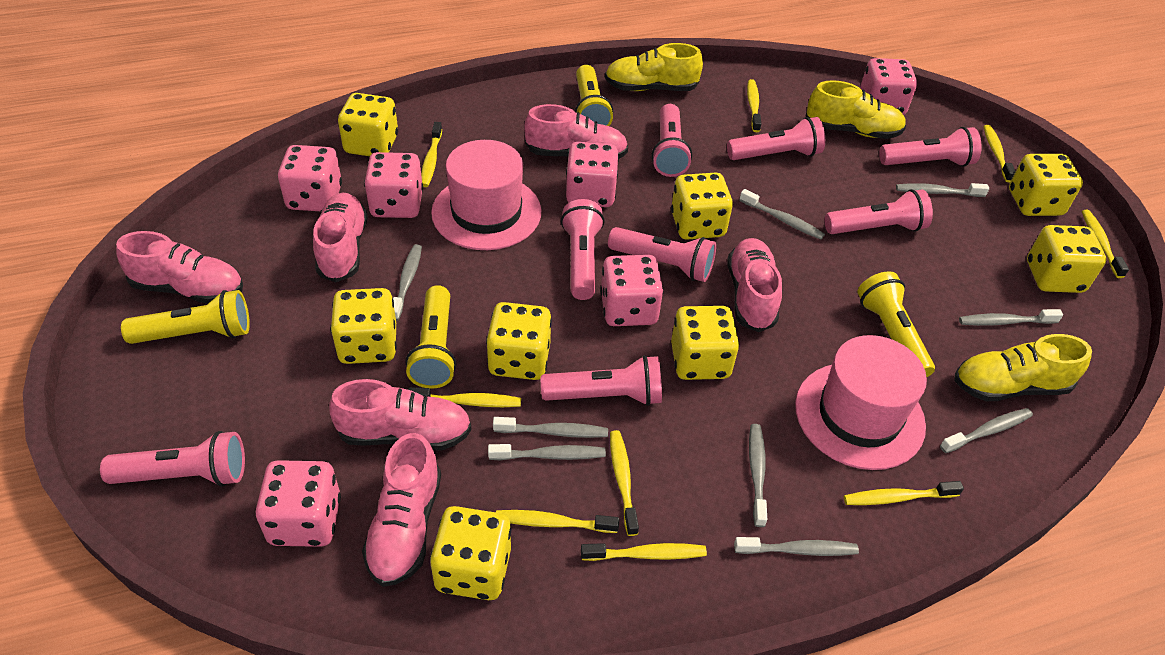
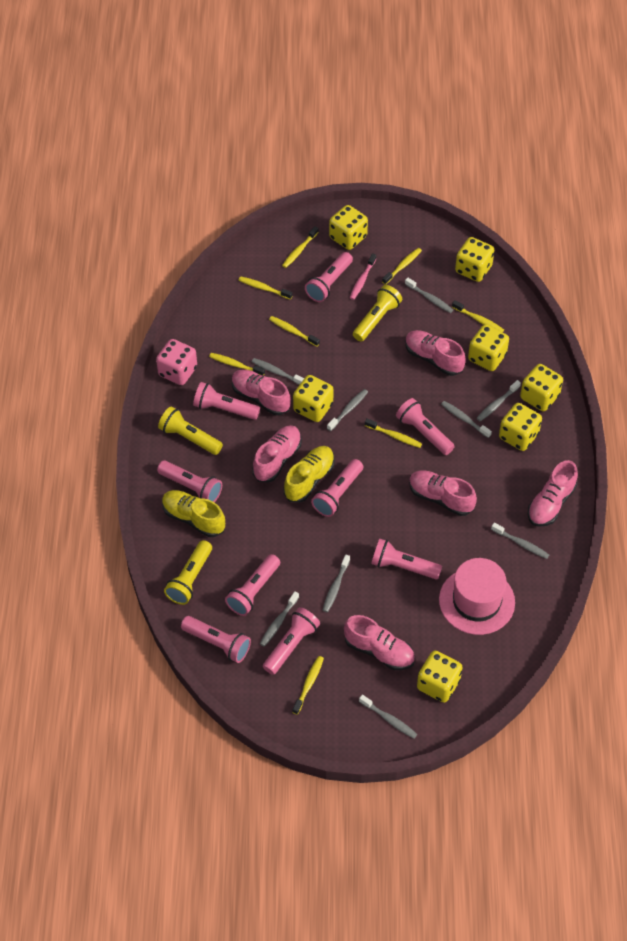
pink dice: [256,460,341,547] [278,145,342,211] [364,152,423,218] [566,142,619,207] [600,255,664,326] [860,58,917,115] = 6 -> [156,339,197,385] = 1
pink flashlight: [100,431,245,487] [541,355,662,406] [561,199,605,300] [608,227,716,282] [652,104,692,177] [727,117,825,160] [825,189,933,234] [879,127,982,167] = 8 -> [157,460,222,502] [181,616,251,663] [193,382,260,420] [225,554,280,616] [263,607,320,675] [305,252,353,302] [311,459,363,517] [371,539,442,579] [396,398,455,455] = 9
pink hat: [431,140,541,250] [795,335,927,470] = 2 -> [439,558,515,635] = 1
pink toothbrush: none = 0 -> [350,253,376,300] = 1
yellow dice: [330,288,397,364] [338,93,398,156] [430,506,511,600] [486,302,552,380] [671,172,733,240] [671,306,739,380] [1009,154,1083,216] [1027,225,1106,293] = 8 -> [293,375,334,422] [329,205,368,250] [417,651,463,703] [455,237,494,282] [468,325,509,371] [499,403,542,451] [520,364,563,411] = 7
yellow flashlight: [121,290,250,344] [405,285,456,389] [575,65,613,126] [858,271,935,377] = 4 -> [158,406,223,455] [164,540,212,605] [353,285,402,342] = 3
yellow shoe: [605,43,703,91] [806,80,906,139] [954,334,1092,401] = 3 -> [162,490,225,537] [284,446,335,503] = 2
yellow toothbrush: [408,387,521,407] [421,122,442,187] [496,510,619,533] [581,543,707,561] [610,430,639,536] [747,79,761,132] [844,481,964,505] [983,125,1016,182] [1082,210,1129,278] = 9 -> [209,353,265,376] [239,276,292,300] [269,316,320,347] [282,226,319,268] [292,656,324,715] [365,418,422,448] [382,248,422,285] [452,300,504,332] = 8

